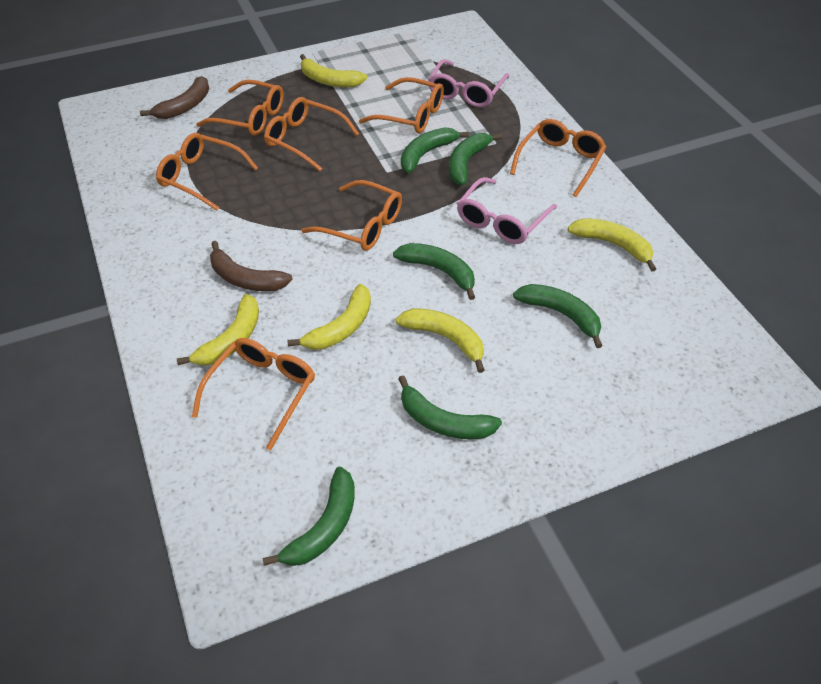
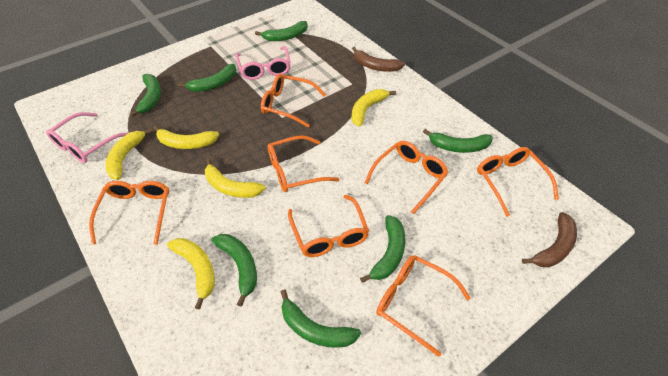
green banana: [262,467,355,566] [393,243,475,300] [398,375,502,439] [401,127,469,173] [449,133,502,185] [513,284,602,348] = 6 -> [129,74,161,117] [178,64,236,92] [211,234,257,307] [255,21,308,41] [281,289,361,348] [360,215,405,283] [423,129,493,153] = 7

